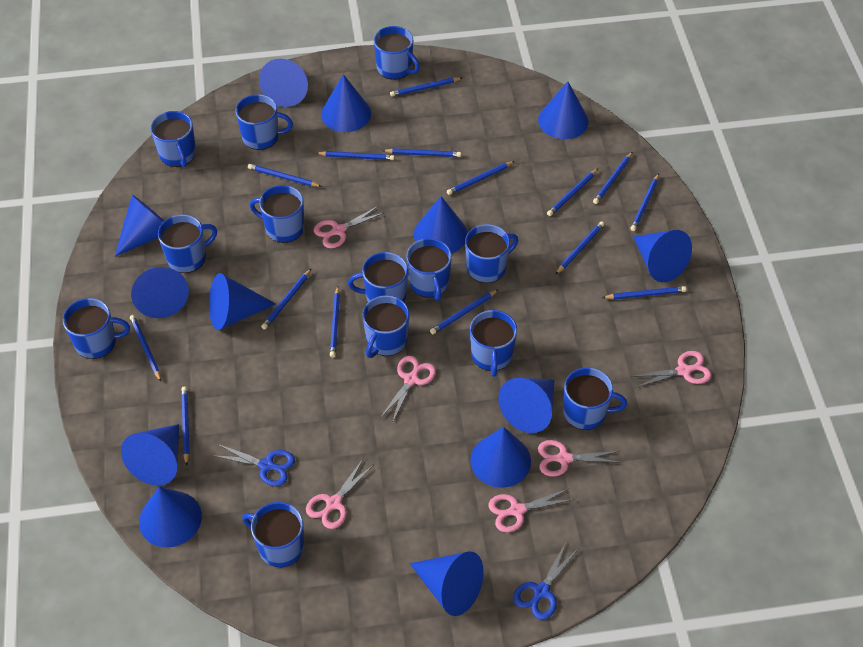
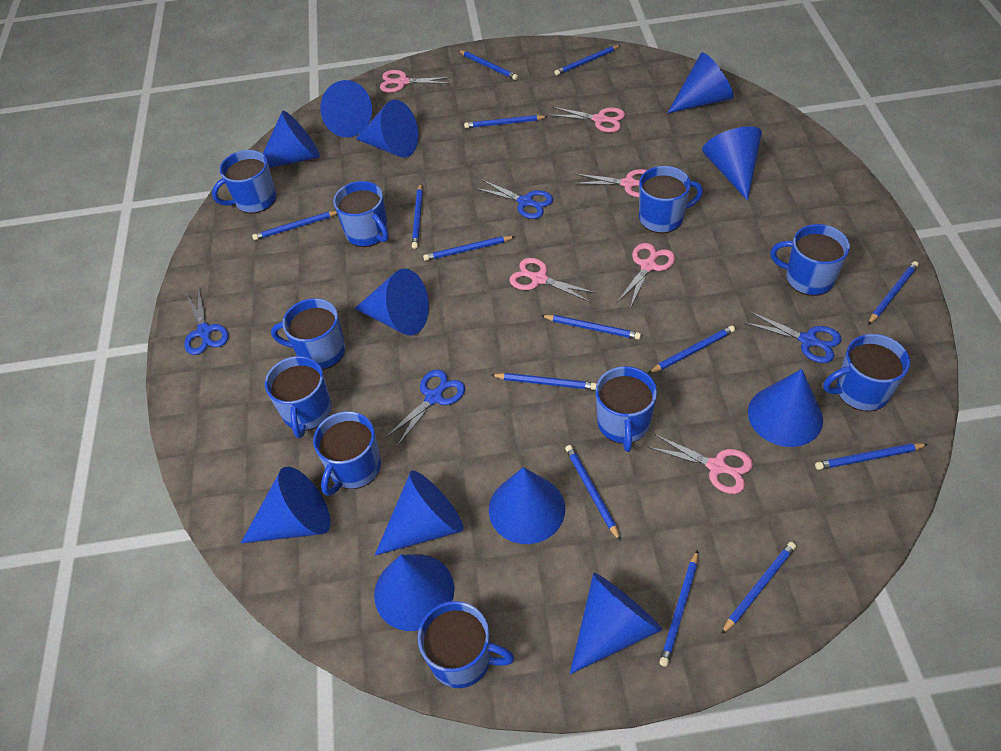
blue cone: [114,195,164,257] [121,424,179,485] [131,267,189,318] [139,486,202,548] [209,273,276,330] [259,59,308,107] [321,74,371,132] [410,552,484,616] [414,196,467,254] [470,427,531,488] [498,378,554,433] [538,81,589,139] [633,230,692,282] = 13 -> [241,467,331,543] [263,110,320,168] [320,80,372,137] [354,268,429,336] [356,100,418,157] [374,554,454,631] [375,470,464,556] [489,467,565,544] [570,573,662,674] [668,52,734,113] [702,126,762,201] [748,369,823,447] = 12
blue mug: [63,298,130,359] [150,111,196,167] [158,215,217,273] [235,94,293,150] [242,502,304,568] [250,185,304,243] [348,252,408,302] [363,295,409,358] [373,26,420,80] [406,238,452,301] [465,224,518,283] [470,310,517,377] [563,368,627,430] = 13 -> [212,150,276,214] [265,356,332,438] [271,298,345,370] [313,411,381,496] [333,181,389,247] [418,601,514,688] [596,366,657,452] [639,166,703,233] [770,224,850,296] [823,334,910,412] = 10
blue pencil: [130,315,161,381] [181,386,190,466] [248,164,322,187] [261,269,311,330] [316,151,395,160] [330,286,340,358] [382,148,461,157] [390,77,462,97] [430,289,499,335] [447,161,515,195] [547,169,598,216] [555,221,604,275] [593,152,632,204] [602,286,686,300] [630,173,659,231] = 15 -> [252,211,337,240] [412,183,423,249] [423,236,515,261] [458,50,518,80] [464,115,548,128] [492,373,597,390] [541,315,641,340] [554,45,621,76] [565,445,620,541] [648,326,735,373] [659,550,698,667] [721,541,796,635] [815,443,928,470] [868,261,919,325] = 14
blue scissors: [211,444,295,486] [513,543,578,620] = 2 -> [184,290,229,355] [385,369,465,446] [475,180,553,219] [744,311,842,363] = 4

